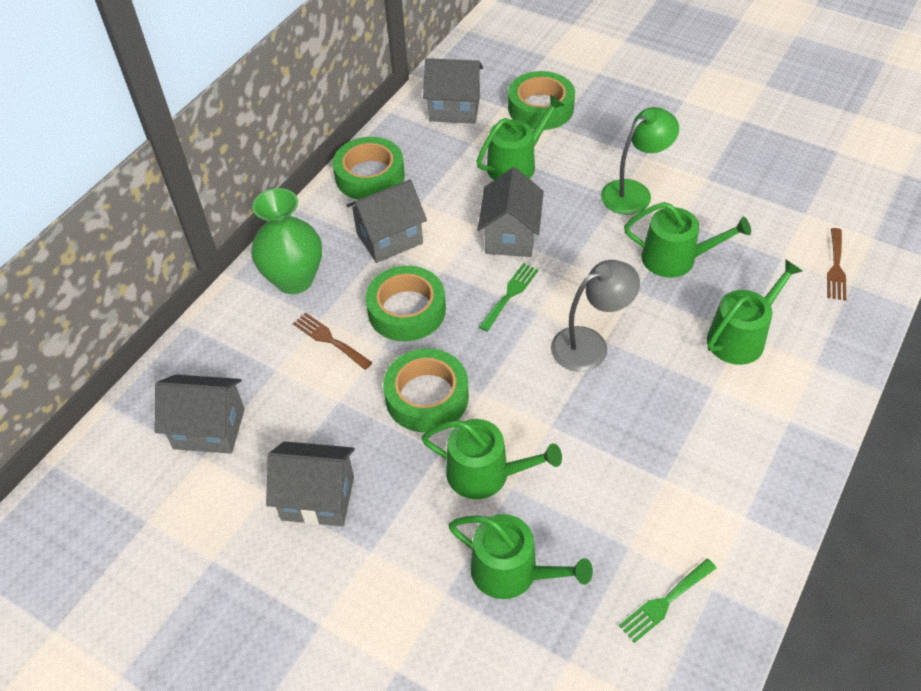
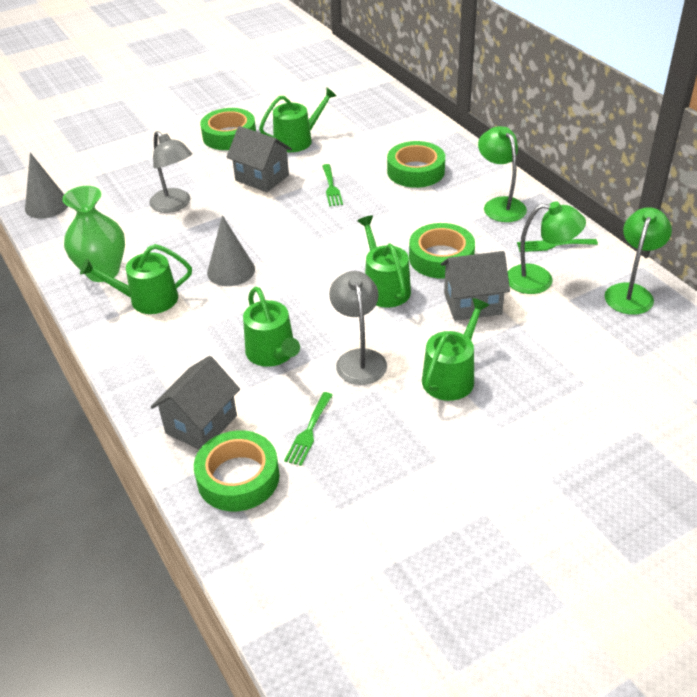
brown fork: [293,312,373,370] [827,228,846,301] = 2 -> none = 0
green fork: [479,263,538,331] [619,559,716,643] = 2 -> [284,392,333,466] [322,164,343,206] [517,239,598,252] = 3
green lamp: [601,107,679,215] = 1 -> [478,126,527,222] [508,201,586,294] [605,207,672,315] = 3
grey cone: none = 0 -> [25,153,68,219] [207,215,255,286] = 2
grey house: [155,374,245,454] [266,441,355,526] [346,179,427,263] [423,58,483,124] [478,167,544,257] = 5 -> [151,356,240,450] [226,126,292,192] [441,251,510,321] = 3
grey lamp: [551,260,640,372] = 1 -> [149,131,192,213] [329,271,387,385] = 2

